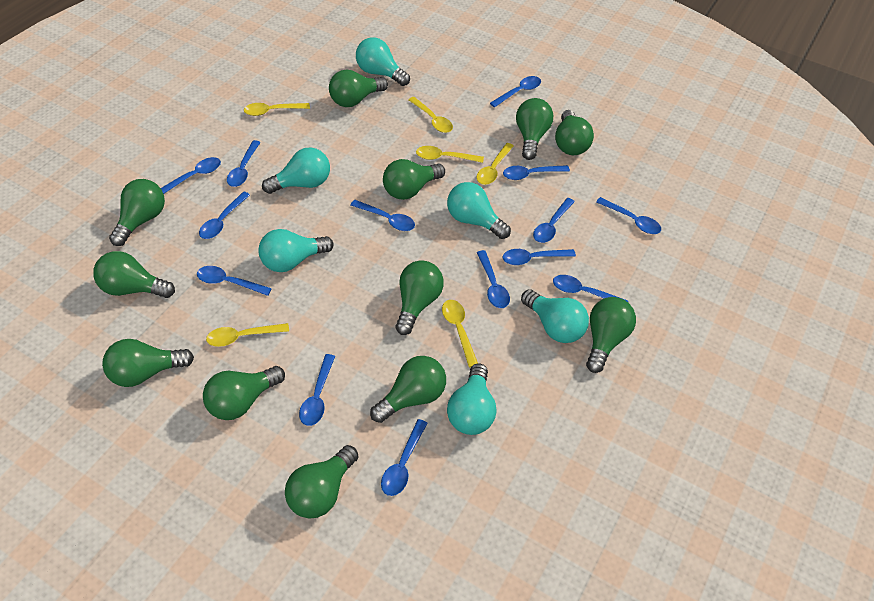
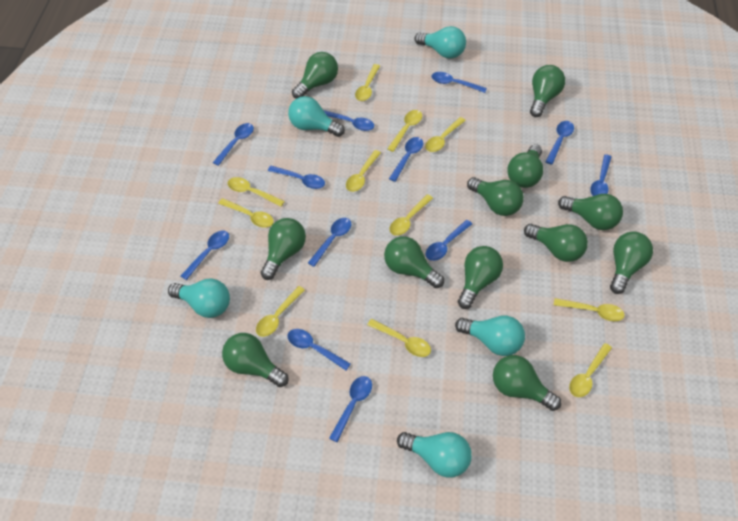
blue spoon: [161,157,221,194] [197,266,272,296] [199,191,250,239] [227,140,261,187] [299,354,335,426] [350,200,415,231] [381,419,428,496] [477,250,510,308] [490,76,541,107] [503,165,570,180] [503,249,576,265] [533,198,575,243] [553,275,628,302] [596,197,661,234] = 14 -> [181,231,229,280] [213,123,254,166] [268,166,325,189] [288,329,351,370] [308,218,351,267] [323,110,374,131] [329,376,372,442] [389,137,423,182] [425,220,472,261] [431,72,487,93] [545,121,574,165] [590,154,612,196] = 12
turquoise light bulb: [258,229,333,272] [262,147,330,194] [356,37,410,86] [447,182,511,239] [447,363,496,435] [521,289,589,343] = 6 -> [168,279,230,318] [288,96,345,137] [397,432,472,478] [414,26,466,59] [455,315,525,356] = 5
yellow spoon: [206,323,289,347] [244,103,310,116] [408,97,453,133] [416,146,484,163] [442,300,478,368] [477,143,514,185] = 6 -> [218,198,274,228] [227,177,285,207] [256,286,305,337] [346,150,381,192] [355,64,380,101] [367,319,431,357] [387,110,422,152] [390,194,433,236] [425,117,466,152] [554,298,624,321] [569,343,612,397] = 11

